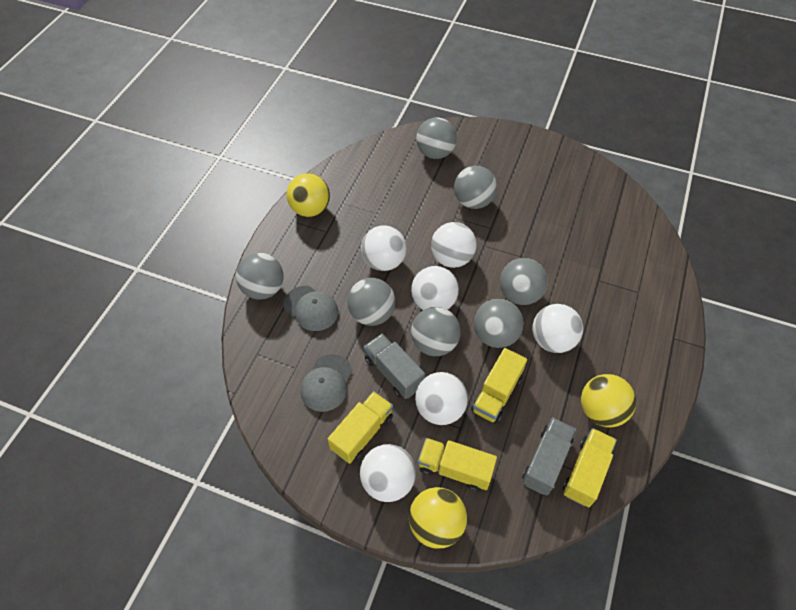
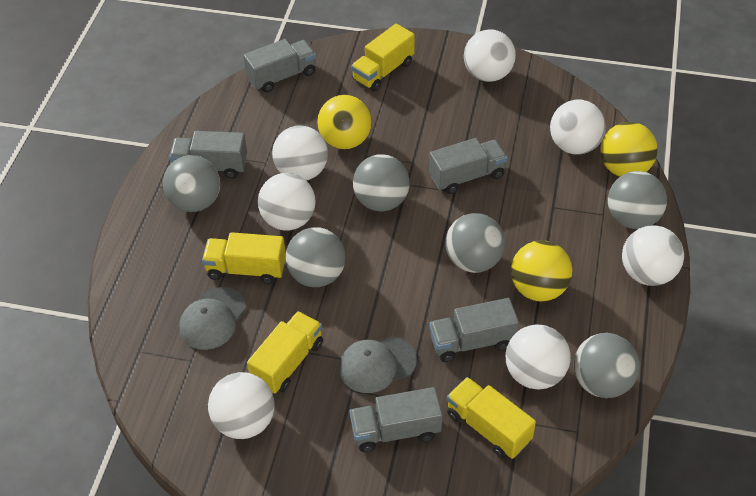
grey ball: [236,253,284,300] [347,278,396,326] [411,307,461,356] [416,117,457,159] [454,166,497,209] [474,299,523,348] [500,258,548,305] = 7 -> [163,155,220,212] [285,227,346,287] [353,154,410,211] [445,213,505,273] [573,333,640,398] [608,171,667,229] = 6
grey truck: [364,334,425,399] [522,417,576,495] = 2 -> [169,131,247,179] [243,39,316,92] [349,387,442,452] [429,138,508,194] [429,298,519,362] = 5
white ball: [360,444,416,502] [361,225,406,271] [411,266,459,310] [415,372,468,425] [431,222,477,268] [532,304,583,353] = 6 -> [208,372,275,439] [258,173,316,230] [272,125,328,181] [464,29,516,82] [505,325,571,389] [550,100,606,155] [622,225,684,286] = 7

